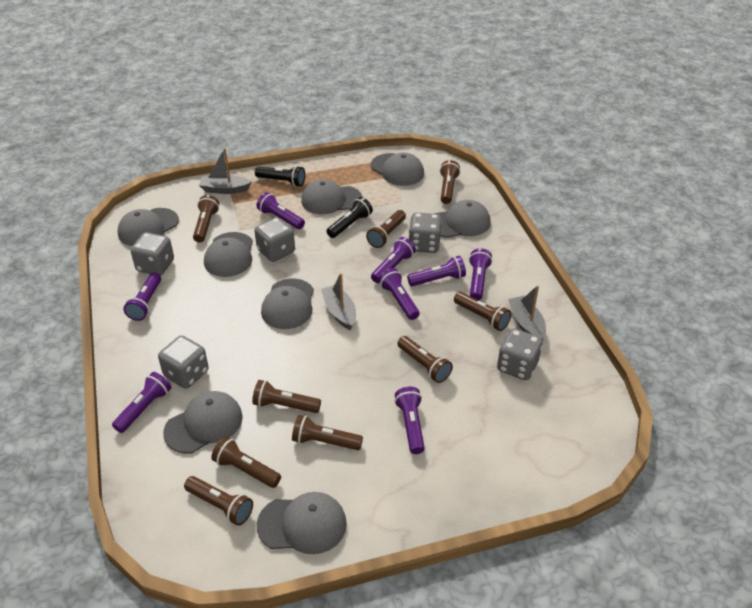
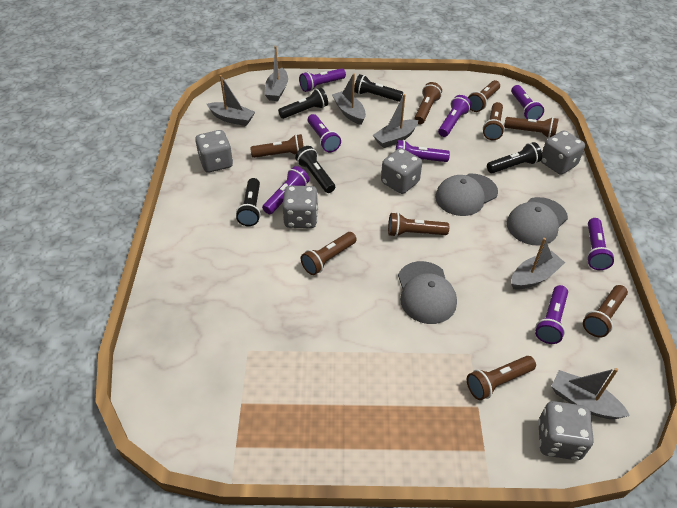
black flashlight: [255,166,305,187] [326,197,373,238] = 2 -> [236,178,261,226] [278,88,328,119] [295,146,335,193] [354,74,403,102] [487,142,542,173] = 5
grey boat: [199,148,252,194] [321,273,356,330] [508,285,546,340] = 3 -> [207,75,255,126] [264,46,288,101] [332,73,366,125] [373,94,418,148] [511,238,565,289] [551,368,630,419] = 6
grey cap: [118,208,179,246] [163,391,243,454] [204,232,253,277] [257,492,347,554] [261,279,314,329] [301,179,362,214] [371,152,424,186] [434,200,491,238] = 8 -> [398,261,457,324] [435,174,498,216] [506,197,568,246] = 3

